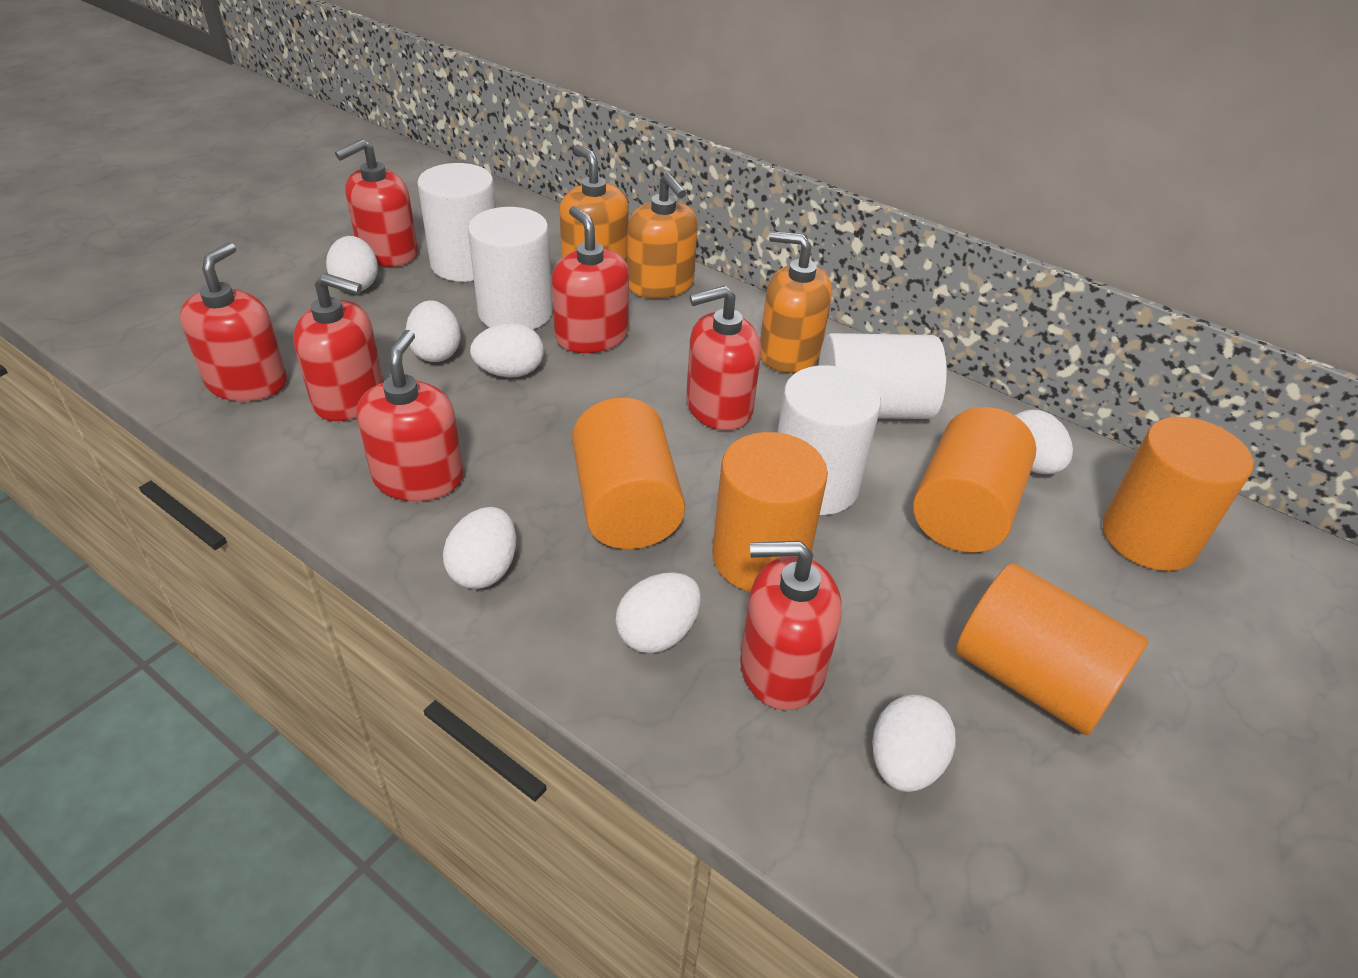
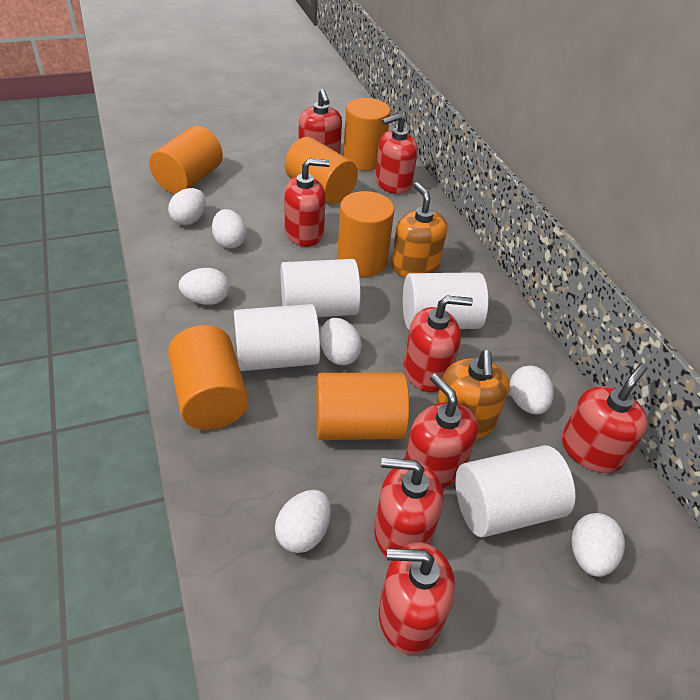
orange cylinder: [572,397,685,549] [712,432,828,592] [913,407,1037,553] [956,563,1148,735] [1103,417,1253,571] = 5 -> [149,126,223,194] [168,325,249,430] [285,137,358,204] [316,373,409,440] [337,191,394,277] [343,98,391,170] = 6
orange soap dispenser: [559,144,629,263] [627,172,698,299] [760,231,832,373] = 3 -> [391,182,447,277] [436,350,510,439] = 2
red soap dispenser: [180,242,287,401] [293,273,384,421] [335,139,418,267] [356,330,464,501] [552,206,629,353] [686,286,761,431] [740,541,842,710] = 7 -> [284,159,330,247] [299,89,342,154] [374,457,443,557] [375,113,418,194] [379,542,455,655] [403,296,473,392] [404,373,478,488] [562,363,648,473] = 8

